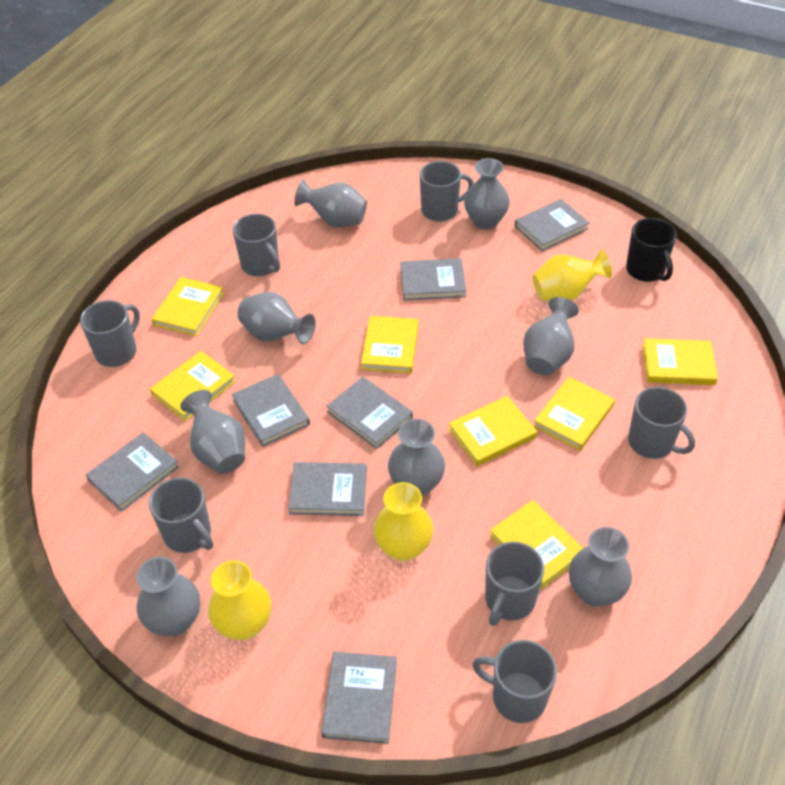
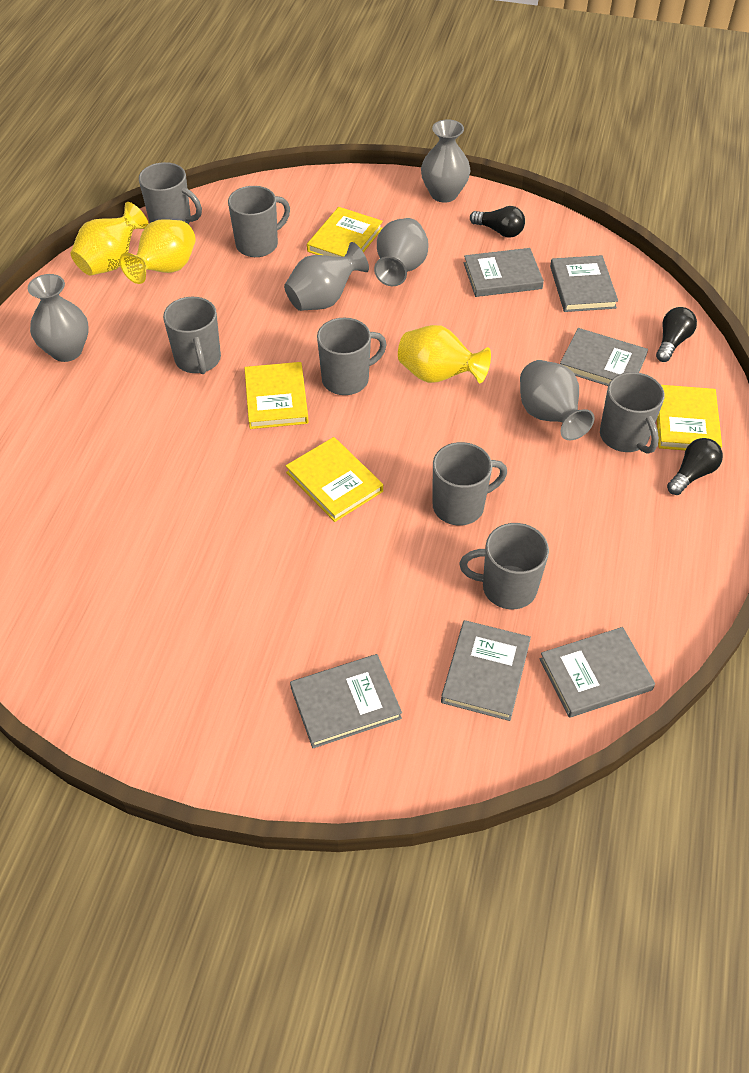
black light bulb: none = 0 -> [470,206,525,238] [656,307,697,362] [667,438,723,495] = 3
black mug: [626,218,677,282] = 1 -> none = 0
grey book: [86,432,179,512] [232,374,310,447] [288,462,367,516] [321,652,397,744] [326,377,413,449] [401,258,466,301] [515,199,590,251] = 7 -> [290,654,402,748] [441,620,531,721] [464,248,544,297] [539,627,655,718] [550,255,618,312] [560,328,648,386] = 6
grey vase: [136,557,200,636] [180,390,245,474] [237,292,316,344] [294,179,367,228] [388,419,445,496] [464,158,510,230] [523,297,579,375] [569,527,632,607] = 8 -> [28,274,89,362] [284,242,369,311] [374,218,429,286] [421,119,471,202] [520,360,595,440] = 5
yellow book: [150,351,236,421] [152,277,224,336] [361,316,419,373] [448,396,537,466] [489,500,583,589] [533,377,615,451] [642,338,718,385] = 7 -> [244,362,309,429] [286,437,383,522] [307,207,383,257] [657,385,722,450] = 4

